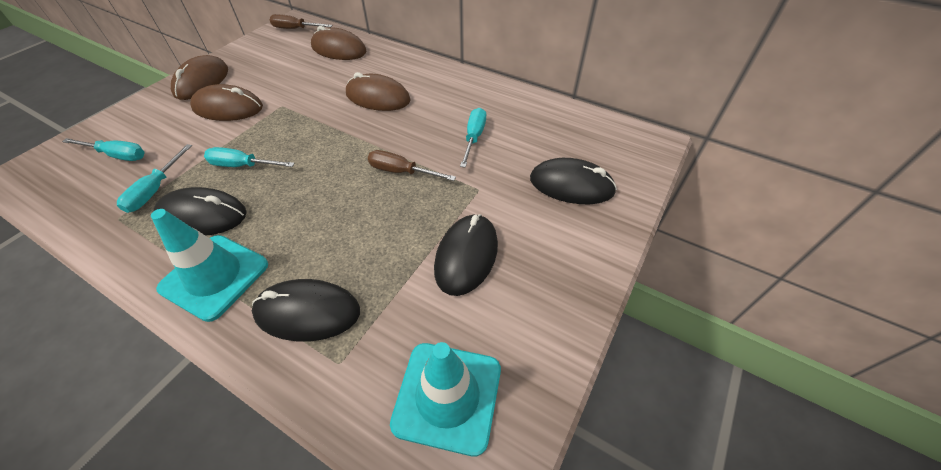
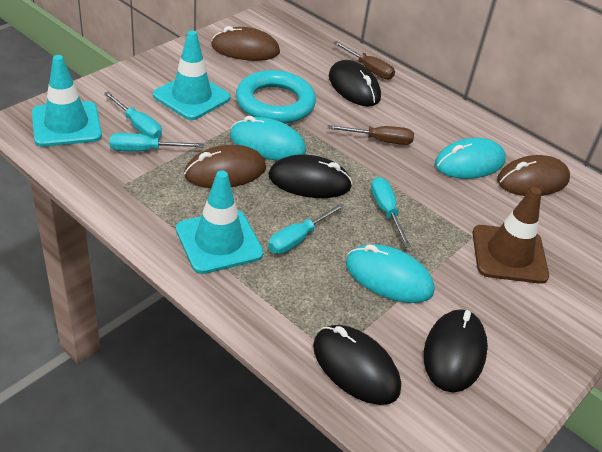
brown mouse: [171,55,228,100] [190,84,263,121] [311,26,366,60] [346,72,410,111] = 4 -> [184,145,266,188] [211,26,280,61] [497,155,570,196] = 3
brown traffic cone: none = 0 -> [472,187,549,284] = 1
turquoise mouse: none = 0 -> [230,116,306,161] [346,244,434,303] [435,138,506,179] = 3
turquoise ring: none = 0 -> [236,70,316,124] = 1
turquoise traffic cone: [151,209,268,322] [390,342,501,456] = 2 -> [32,55,102,147] [153,30,231,120] [176,171,264,274] = 3

